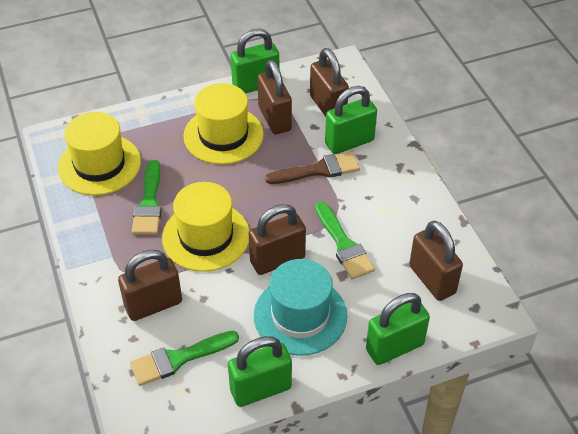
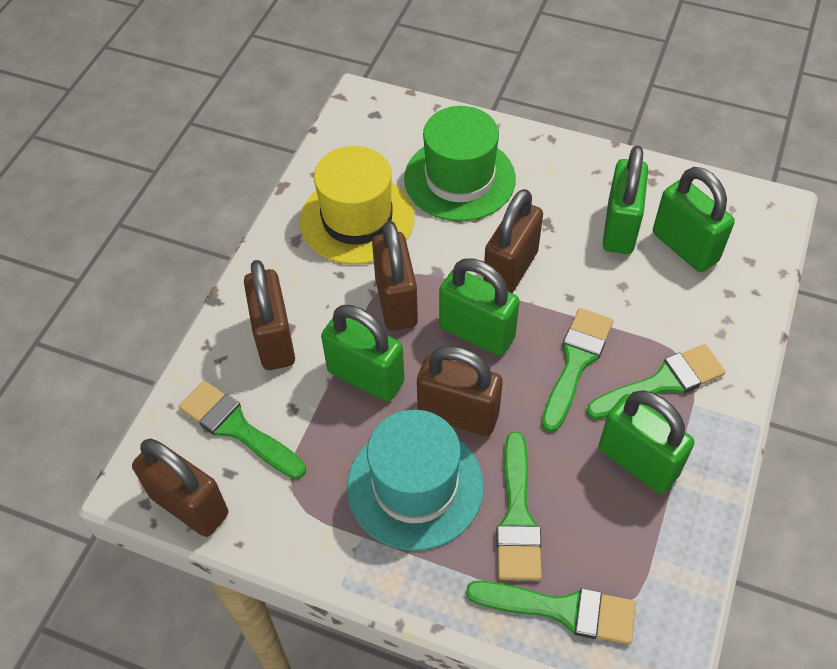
brown brush: [265,152,360,184] = 1 -> none = 0
green brush: [130,331,239,386] [132,160,162,235] [315,202,375,279] = 3 -> [179,380,306,479] [466,581,636,644] [496,432,542,581] [542,308,613,432] [586,344,725,420] = 5
green hat: none = 0 -> [404,106,516,221] = 1
green padlock: [228,336,292,407] [231,29,279,94] [325,86,377,154] [366,293,430,365] = 4 -> [321,305,405,402] [439,258,520,356] [599,390,695,494] [603,146,648,254] [653,167,735,272] = 5
yellow hat: [58,112,141,195] [162,182,250,272] [183,83,264,164] = 3 -> [300,146,414,265] = 1

